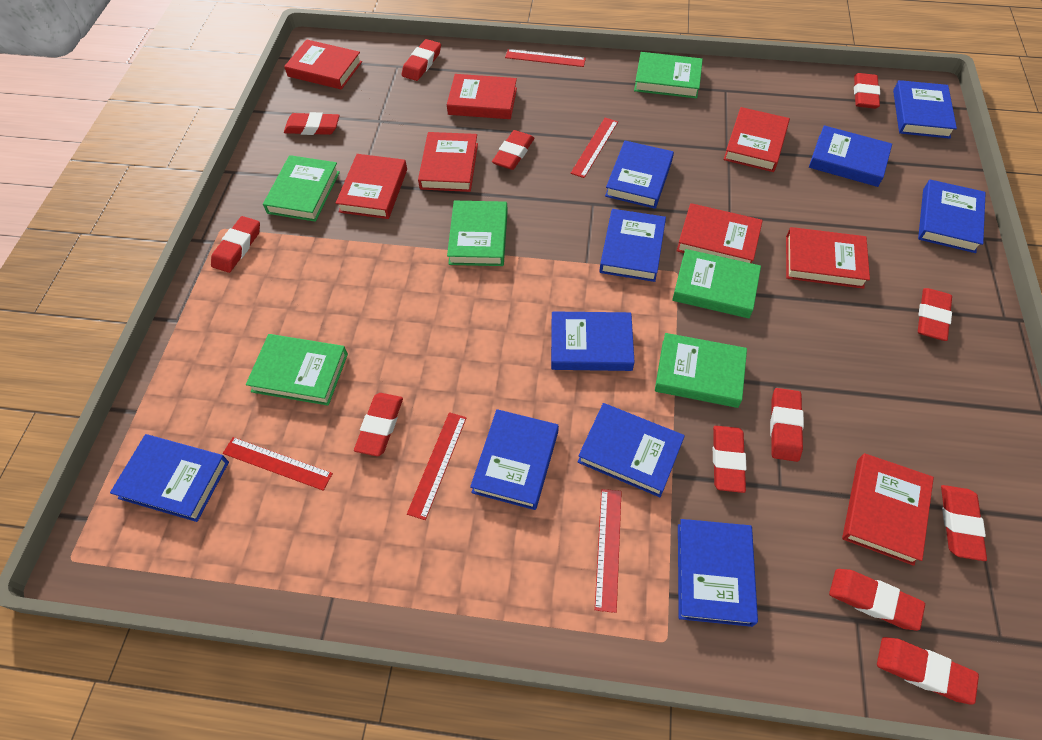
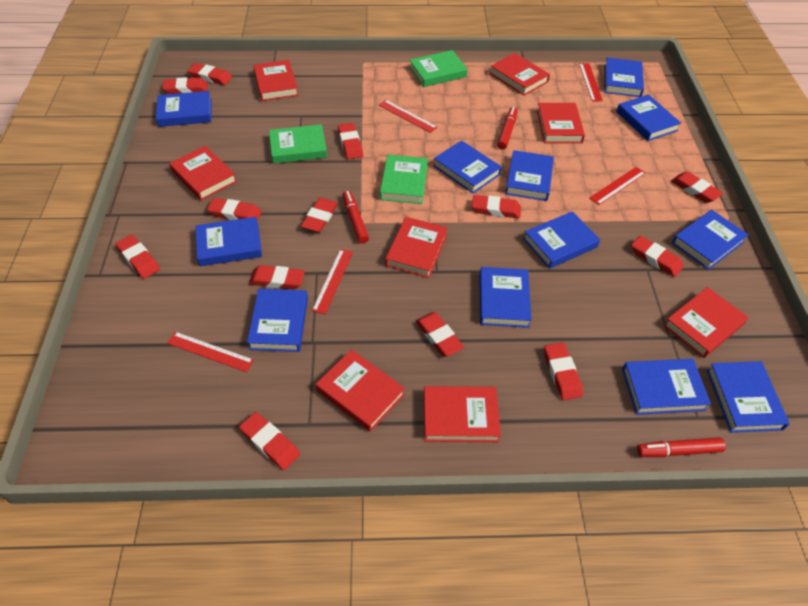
blue book: [110,434,229,522] [470,409,559,510] [551,311,635,371] [578,403,685,497] [599,209,666,282] [605,141,674,209] [678,519,758,627] [809,125,892,187] [893,80,957,139] [918,179,986,253] = 10 -> [156,91,211,127] [195,217,262,266] [247,289,308,352] [433,140,502,194] [480,267,532,328] [505,150,554,201] [523,211,600,269] [604,58,644,97] [616,95,681,141] [622,359,711,415] [672,210,749,270] [707,361,790,433] = 12
green book: [246,334,348,406] [263,155,340,222] [447,201,508,266] [634,52,703,99] [655,333,747,408] [672,249,761,318] = 6 -> [269,124,327,164] [380,155,428,204] [409,50,467,87] = 3
red eraser: [211,216,260,273] [284,112,340,135] [354,393,403,456] [402,39,441,81] [492,130,534,170] [713,426,746,493] [770,388,804,462] [829,569,925,631] [854,73,880,109] [877,637,979,705] [918,288,952,341] [941,485,987,561] = 12 -> [115,235,160,279] [162,77,208,94] [188,63,232,85] [207,198,262,221] [239,412,300,470] [249,265,305,290] [301,198,338,232] [338,123,363,160] [416,312,464,357] [472,195,521,219] [544,342,583,400] [631,236,683,277] [671,172,723,203] = 13
red marker: none = 0 -> [342,191,369,244] [497,107,517,149] [637,437,726,457] = 3

